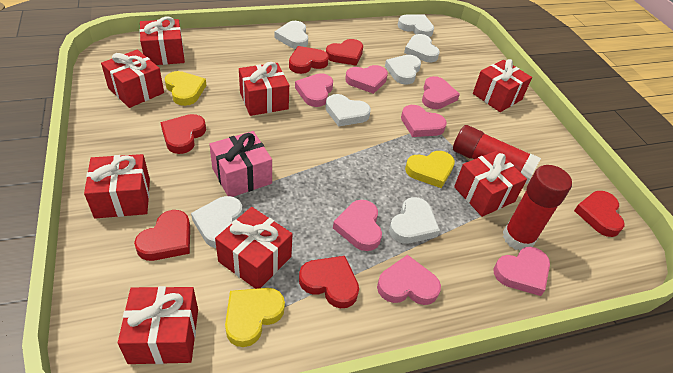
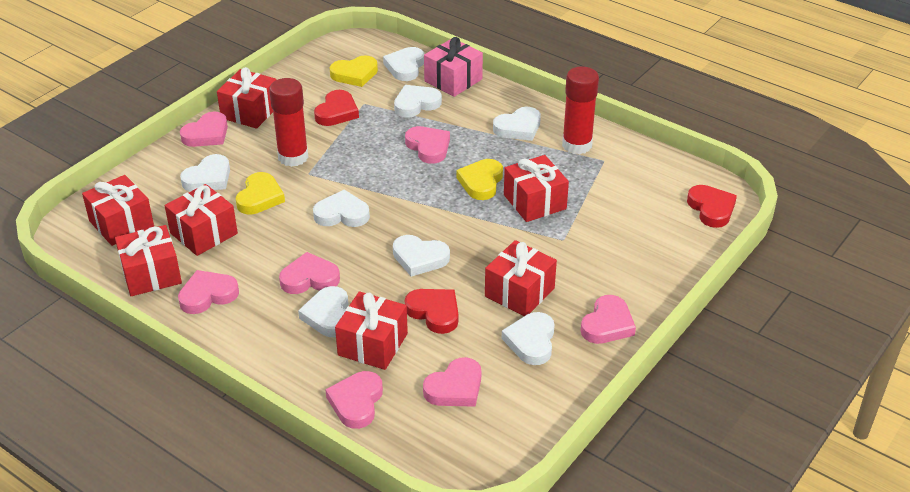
red gift: [84,154,150,218] [101,49,164,108] [118,286,198,364] [140,17,185,65] [215,207,292,289] [239,62,289,116] [454,151,527,217] [473,59,532,112] = 8 -> [82,175,154,246] [115,225,182,296] [165,184,238,256] [217,67,276,129] [335,291,408,370] [485,240,557,316] [504,155,569,222] = 7
red heart: [134,210,190,261] [160,114,206,154] [289,46,329,74] [299,256,359,308] [326,39,363,66] [574,191,625,237] = 6 -> [314,90,359,126] [405,289,458,334] [687,185,737,228] = 3
white heart: [191,196,243,248] [275,21,308,49] [325,94,371,127] [385,55,421,85] [389,197,440,244] [398,15,434,37] [404,34,440,62] = 7 -> [180,154,230,192] [298,286,349,337] [313,190,370,227] [383,47,425,81] [393,235,450,277] [394,85,442,118] [493,107,541,141] [502,312,555,365] = 8

